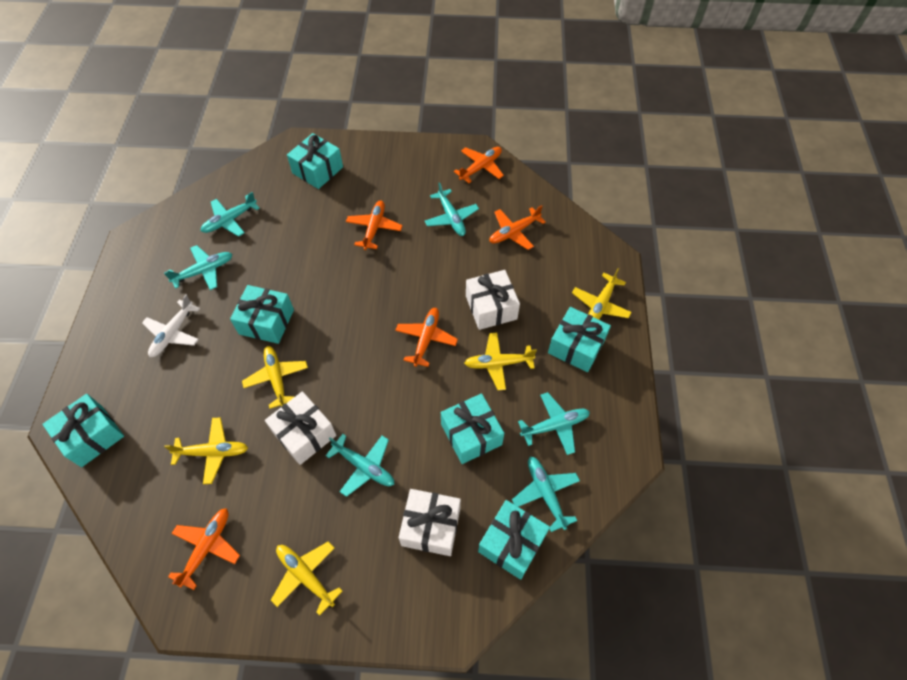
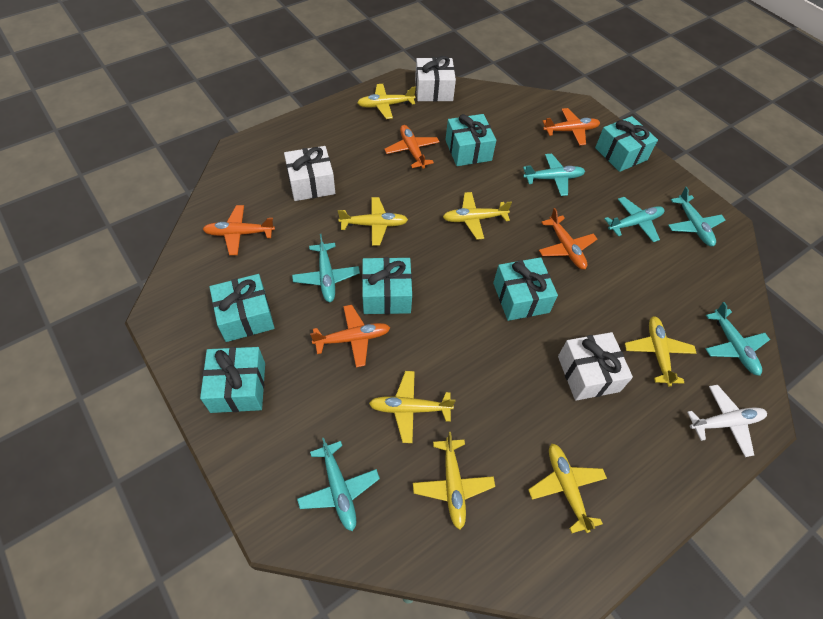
yellow plane: [164,417,248,484] [242,346,308,409] [271,541,342,616] [464,333,537,390] [572,268,632,320] = 5 -> [338,197,408,246] [357,84,416,119] [369,371,455,443] [413,432,495,530] [443,192,512,240] [528,444,607,533] [625,316,696,387] = 7

